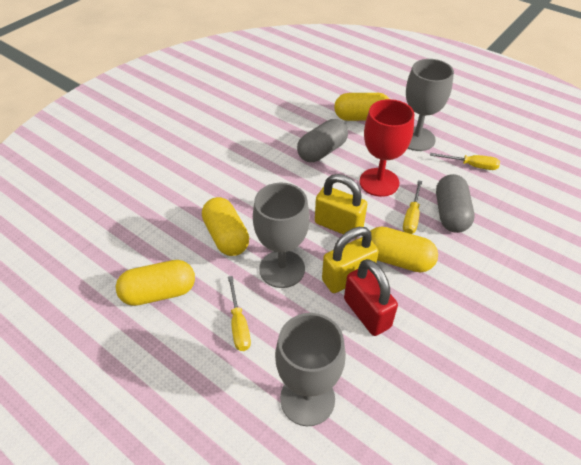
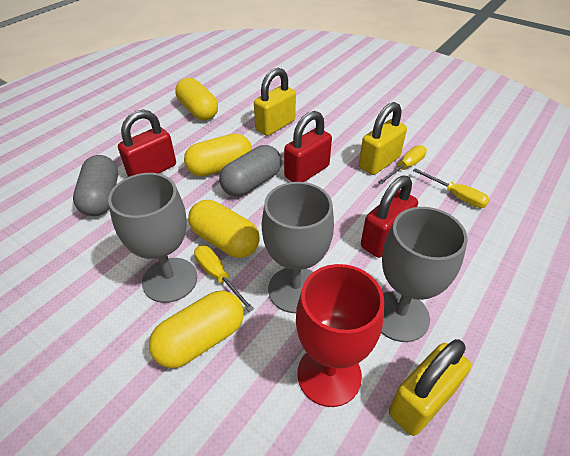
red padlock: [344,259,398,336] = 1 -> [118,110,176,177] [284,111,332,182] [361,176,418,258] = 3
yellow padlock: [315,174,367,238] [322,227,379,293] = 2 -> [254,67,296,136] [359,102,407,175] [389,339,471,436] = 3

